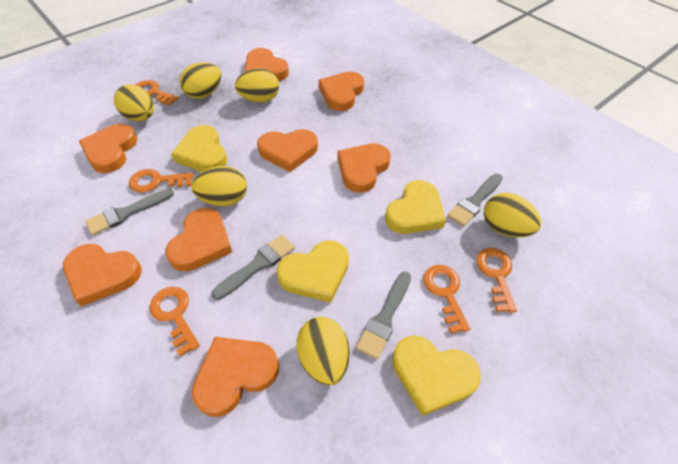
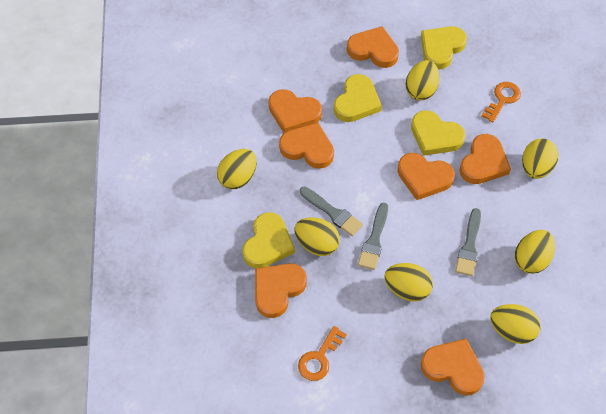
grey brush: [85,189,174,235] [212,235,295,300] [356,271,411,360] [448,174,503,227] = 4 -> [300,186,363,236] [358,203,388,270] [455,208,481,276] = 3
orange heart: [63,244,142,307] [79,124,137,173] [165,208,232,271] [192,337,279,417] [244,48,289,81] [257,129,318,172] [319,72,364,111] [337,143,391,193] = 8 -> [255,263,307,318] [268,89,322,133] [279,123,334,169] [347,26,399,68] [397,153,455,200] [421,338,485,396] [459,134,511,184] = 7
orange key: [129,169,194,193] [135,80,179,106] [150,287,200,357] [423,265,471,334] [476,248,517,313] = 5 -> [298,326,347,381] [481,82,521,123] = 2
yellow egg: [113,84,154,121] [180,62,221,99] [191,166,247,206] [235,68,279,103] [296,317,350,385] [484,193,541,238] = 6 -> [217,149,257,189] [294,217,340,256] [384,263,433,302] [405,60,439,100] [490,304,541,344] [515,230,555,274] [522,138,558,179] = 7

